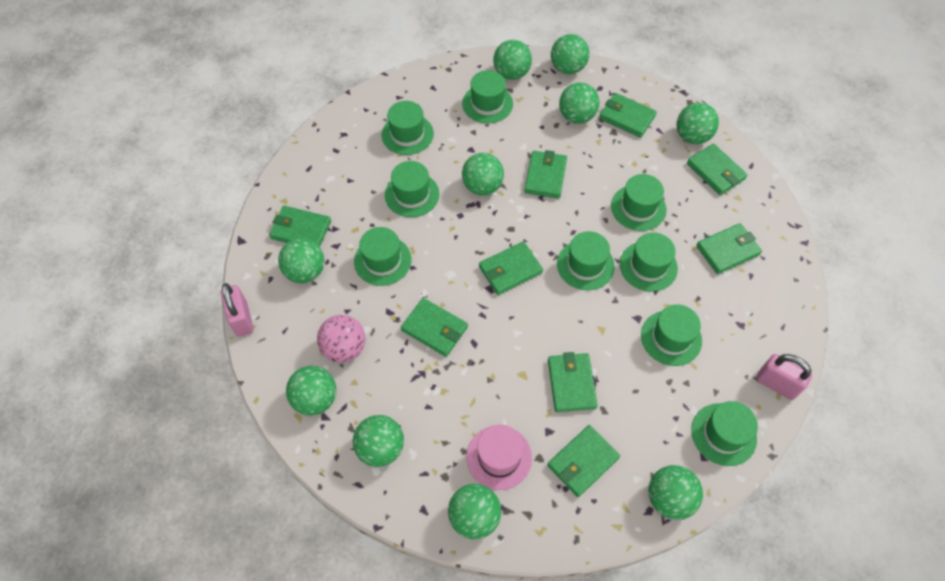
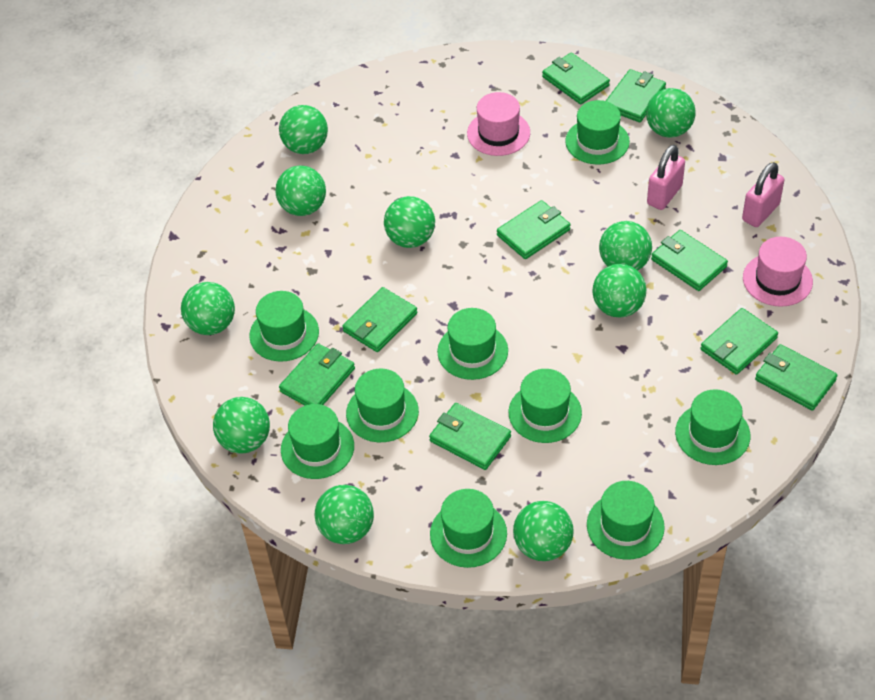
pink ball: [317,315,365,363] = 1 -> none = 0
pink hat: [466,424,532,490] = 1 -> [467,92,530,156] [743,237,813,307] = 2

